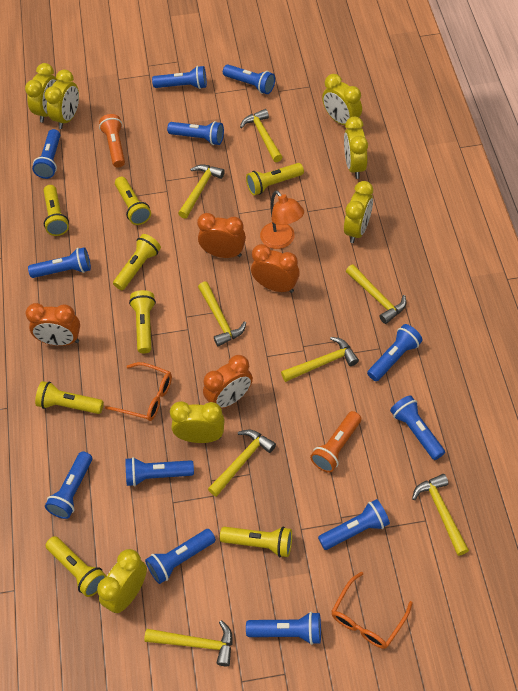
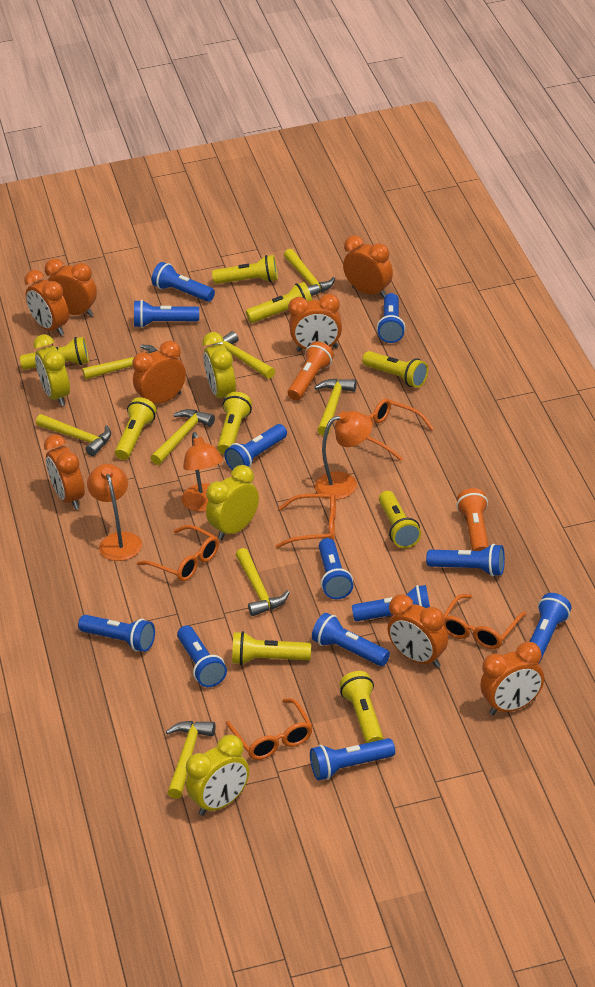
orange clock: [26,303,80,346] [197,213,246,258] [203,355,253,409] [251,244,300,293] = 4 -> [24,270,69,336] [44,434,85,510] [45,259,97,317] [132,341,186,404] [288,294,342,352] [343,236,393,298] [388,594,448,668] [480,642,544,715] = 8
orange glasses: [105,362,172,421] [331,572,413,649] = 2 -> [137,525,219,581] [226,698,312,760] [275,493,336,548] [366,399,434,461] [443,594,526,649] = 5
orange lamp: [260,190,304,249] = 1 -> [87,464,142,561] [181,432,223,512] [315,411,372,499] = 3
yellow clock: [25,63,58,123] [44,70,79,129] [97,549,147,613] [170,401,225,443] [322,74,362,125] [344,117,368,179] [344,181,373,243] = 7 -> [33,334,70,406] [186,735,249,816] [202,332,236,400] [206,465,259,540] = 4
yellow flashlight: [35,381,104,414] [44,185,69,236] [46,536,106,597] [113,234,161,290] [115,177,151,225] [129,290,156,353] [220,527,292,557] [246,163,304,195] = 8 -> [20,337,89,370] [115,397,157,460] [212,255,278,284] [217,392,252,454] [232,631,311,665] [246,282,312,323] [339,671,384,743] [362,351,428,388] [379,491,421,548] = 9

